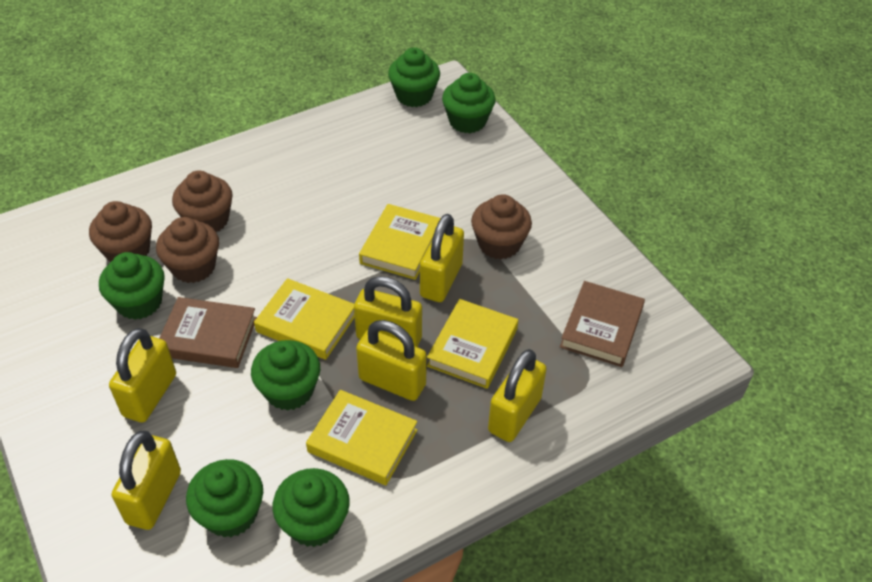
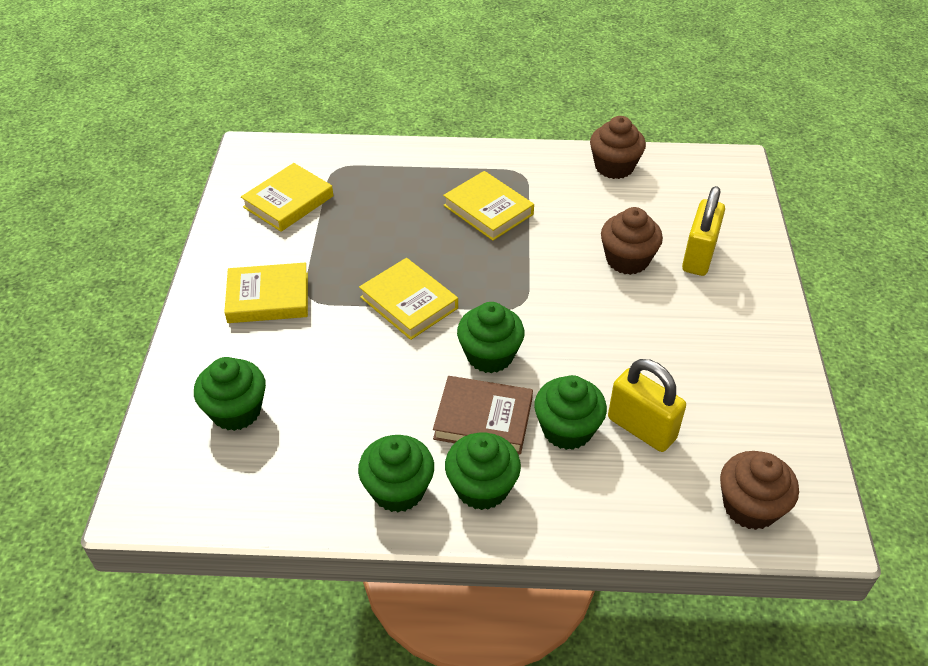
brown book: [159,297,257,368] [560,281,645,367] = 2 -> [433,376,533,455] = 1
brown cupcake: [89,201,152,262] [156,217,219,283] [172,170,233,232] [471,194,532,260] = 4 -> [590,116,646,179] [601,207,663,275] [720,451,799,530] = 3
green cupcake: [99,252,165,320] [186,459,263,538] [251,340,320,411] [272,468,350,547] [388,48,440,107] [442,73,496,133] = 6 -> [194,357,266,431] [358,435,434,513] [445,433,521,510] [457,302,525,373] [534,375,607,450] = 5
yellow padlock: [109,328,176,422] [112,431,181,530] [354,276,422,347] [356,320,427,401] [420,214,464,302] [488,349,547,442] = 6 -> [608,359,686,452] [682,186,725,276] = 2

